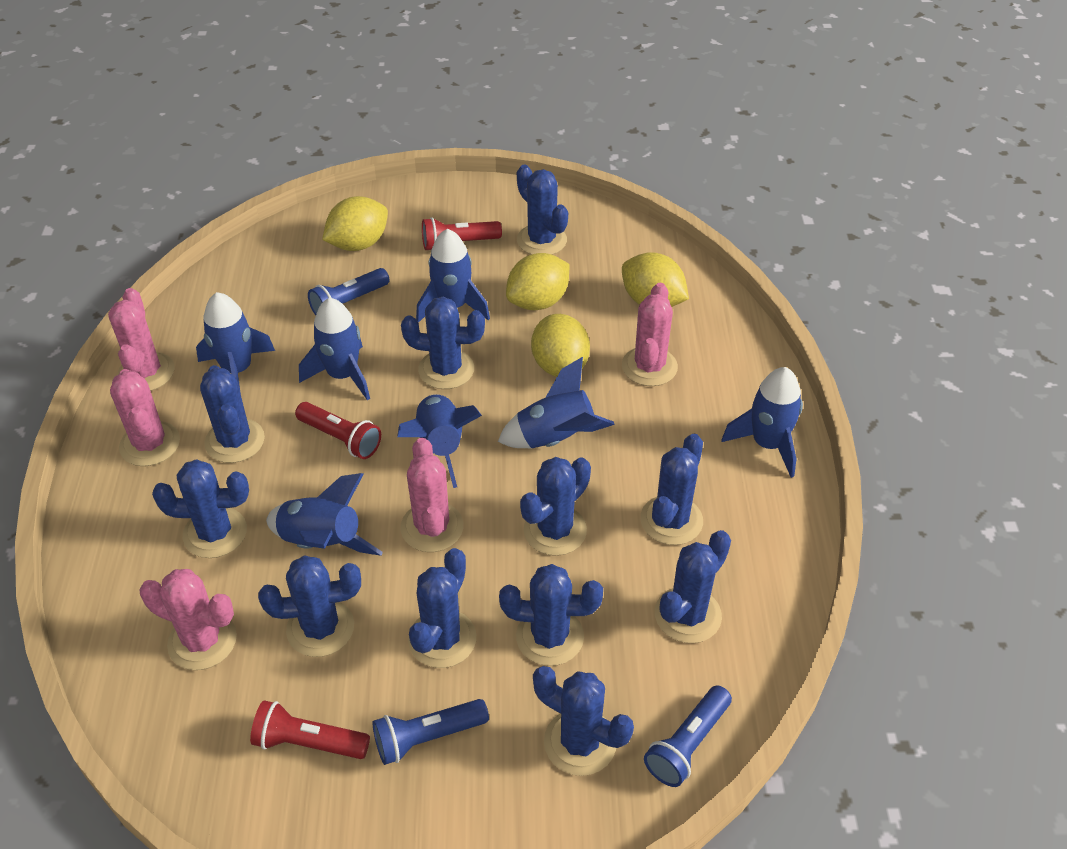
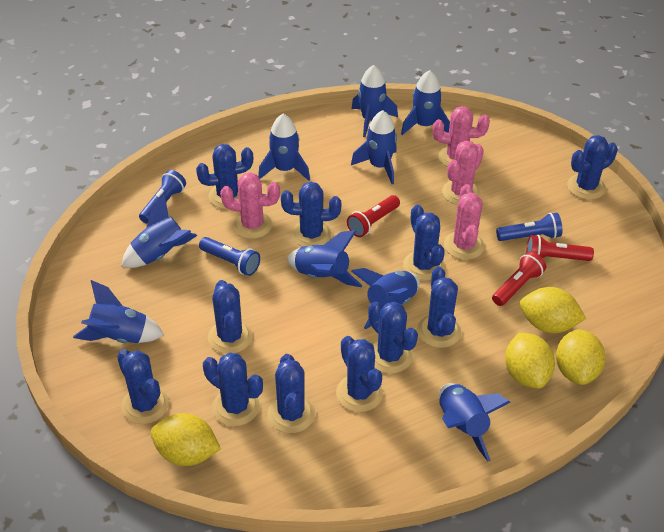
blue rocket: [196,292,275,394] [266,473,383,556] [299,298,370,400] [397,394,482,488] [416,229,490,322] [498,357,615,448] [722,367,803,478] = 7 -> [73,280,164,343] [121,194,197,268] [258,114,310,181] [287,230,363,287] [351,65,398,137] [351,110,397,184] [351,268,420,329] [401,70,450,135] [439,383,511,461] = 9
pink cactus: [108,288,175,391] [110,369,180,466] [139,569,237,670] [400,438,464,552] [622,283,678,386] = 5 -> [220,172,280,239] [433,106,490,167] [442,141,484,205] [444,184,485,260] = 4

